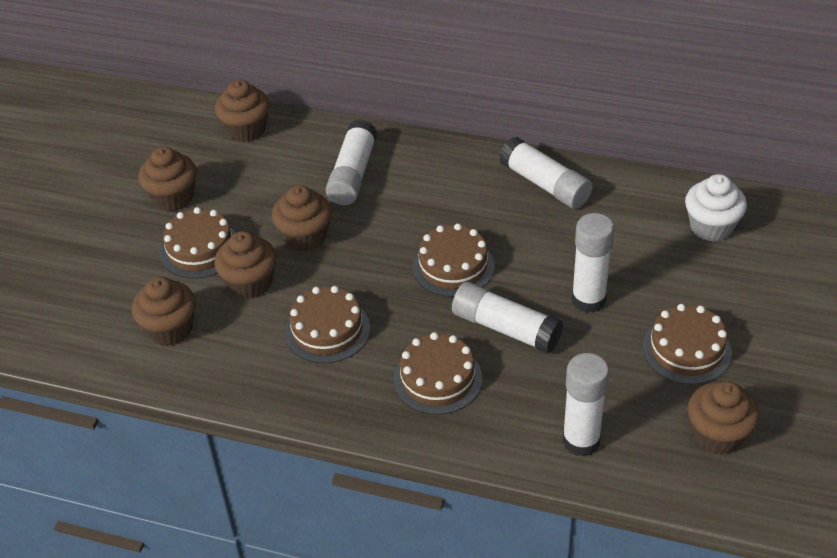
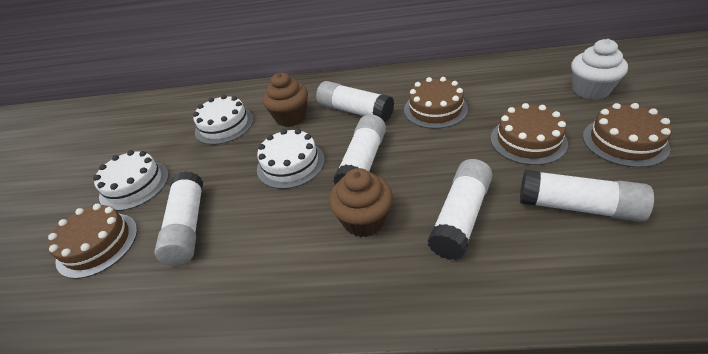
brown cake: [160,207,236,279] [285,286,370,363] [393,332,482,415] [413,223,494,297] [643,304,732,384] = 5 -> [48,204,137,279] [404,77,468,129] [491,103,568,165] [583,103,672,168] = 4
brown cupcake: [132,277,196,346] [139,147,197,212] [214,231,276,299] [215,79,270,142] [272,185,332,252] [688,381,759,455] = 6 -> [262,73,308,127] [329,168,393,237] = 2
white cake: none = 0 -> [93,150,169,211] [193,95,254,145] [257,129,324,189] = 3

